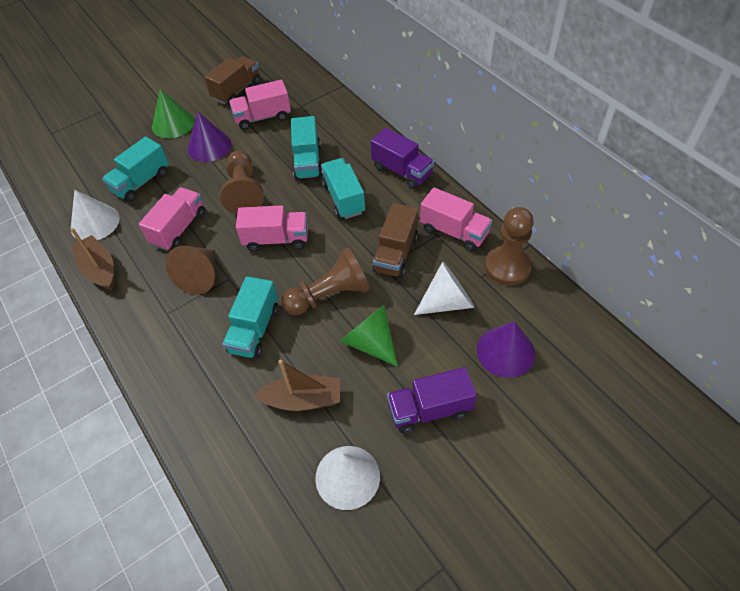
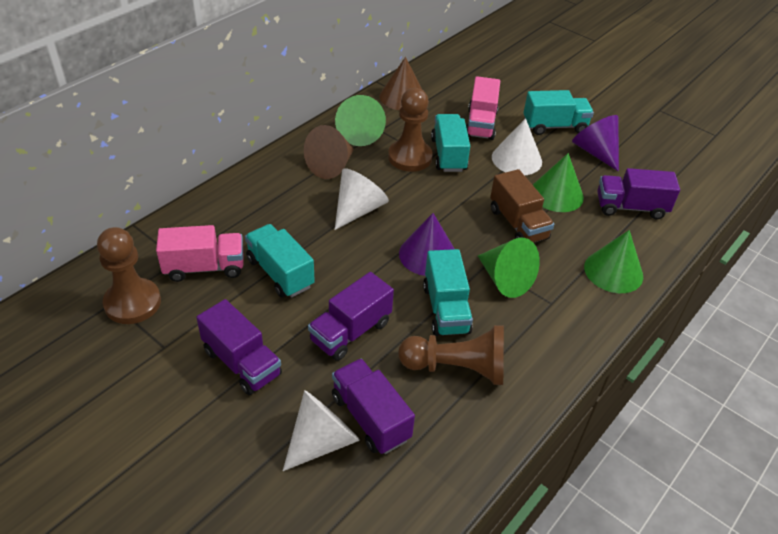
brown boat: [70,228,114,290] [254,360,340,411] = 2 -> none = 0
brown cone: [166,246,215,295] = 1 -> [304,125,354,179] [379,57,422,110] = 2
brown truck: [204,56,261,104] [372,203,418,278] = 2 -> [490,169,554,243] = 1
green cone: [152,89,195,138] [340,305,398,367] = 2 -> [335,95,386,146] [478,238,540,298] [533,153,584,212] [584,230,643,293] = 4
pink truck: [139,187,206,251] [229,80,291,130] [236,205,308,252] [420,187,492,252] = 4 -> [156,225,243,282] [466,76,500,140] = 2
purple truck: [371,128,434,189] [387,367,477,433] = 2 -> [196,299,282,395] [308,272,394,361] [332,358,415,454] [597,168,680,219] = 4

